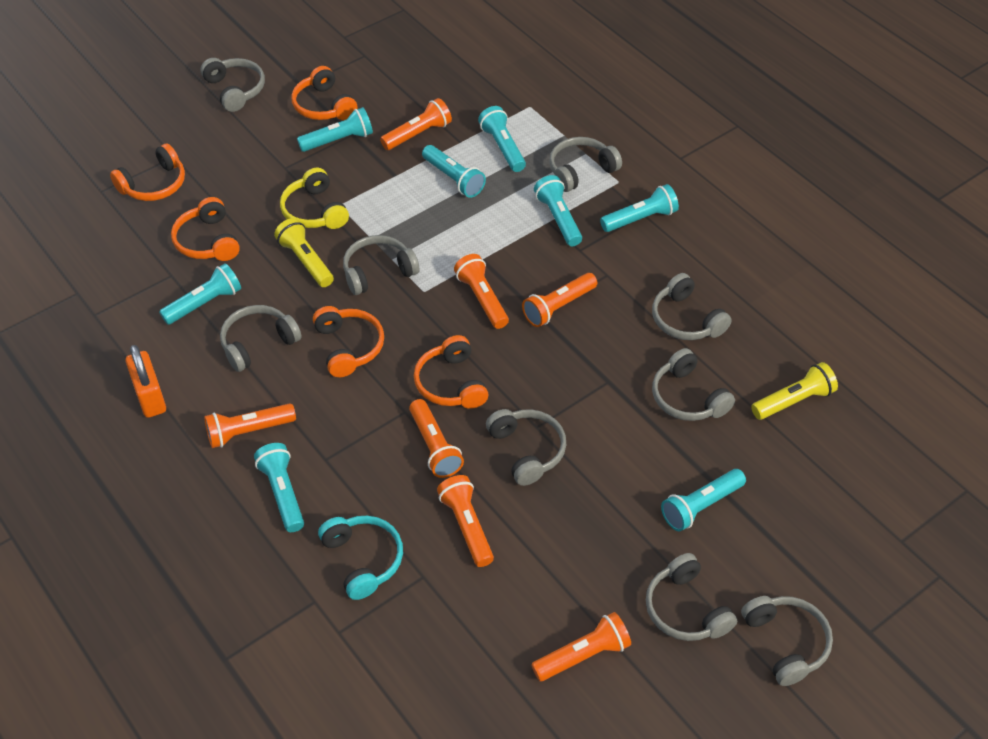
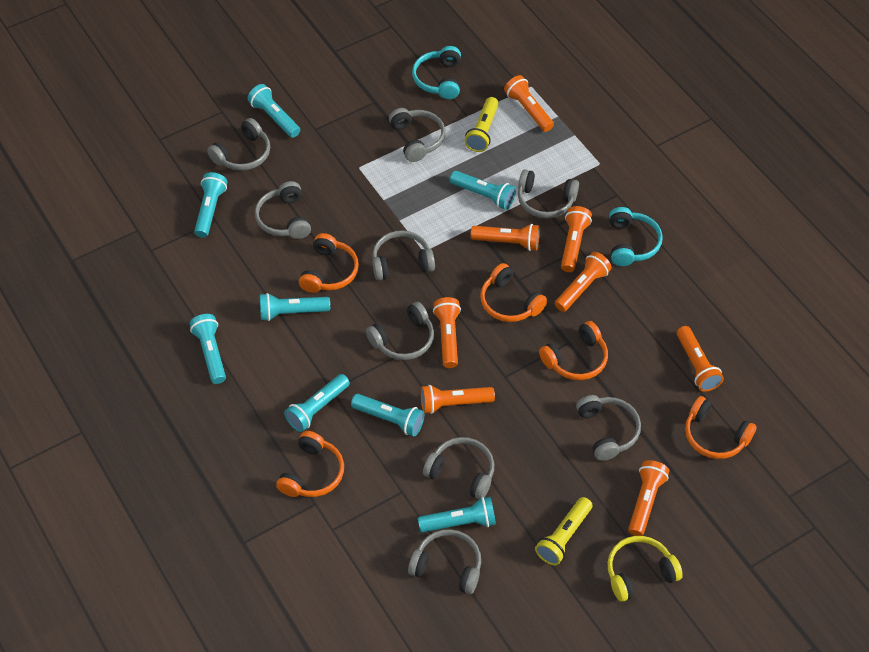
orange flashlight: [204,403,296,448] [380,98,452,150] [409,399,464,478] [437,475,494,567] [454,254,509,329] [522,273,597,327] [531,612,631,681] = 7 -> [421,385,495,414] [433,297,461,368] [471,224,540,251] [504,75,554,132] [555,252,612,312] [561,206,592,272] [628,460,669,536] [677,326,724,392] = 8
orange padlock: [125,345,166,418] = 1 -> none = 0
turquoise headphones: [318,516,403,600] = 1 -> [412,46,461,99] [609,207,663,266] = 2

